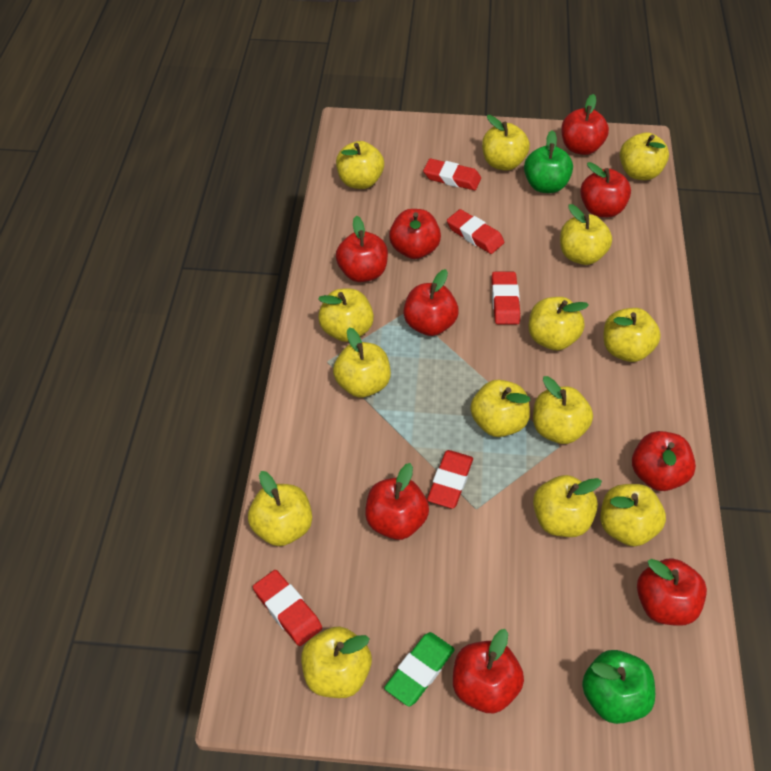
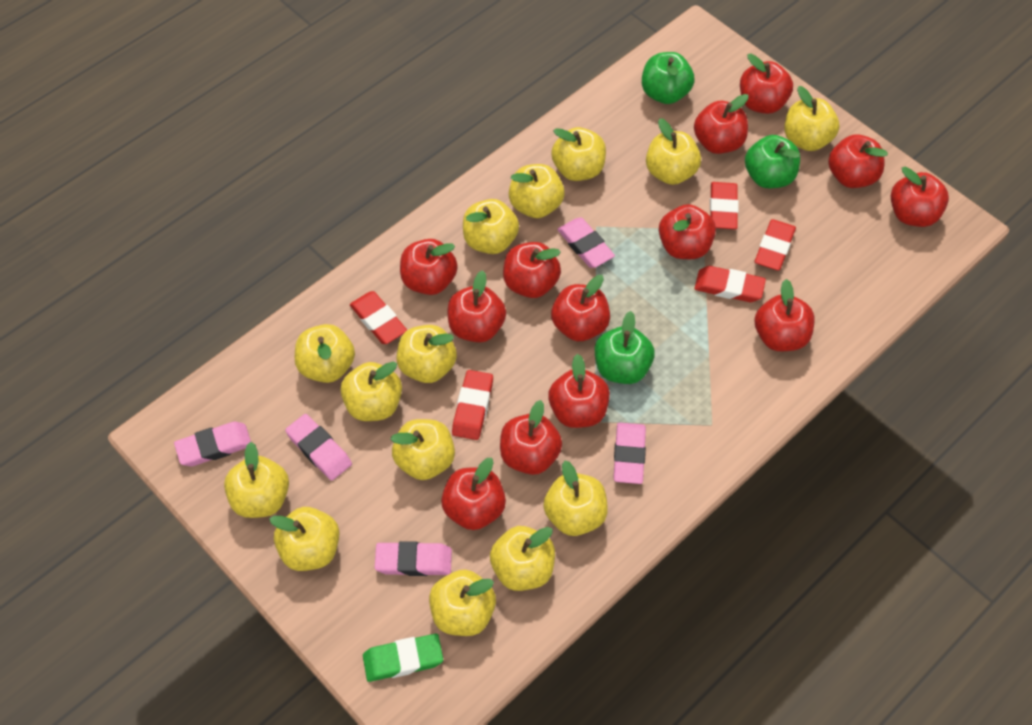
green apple: [524,130,573,193] [582,650,655,724] = 2 -> [595,311,655,384] [642,52,695,104] [745,135,800,188] = 3
pink eraser: none = 0 -> [174,422,251,466] [285,414,352,481] [375,541,452,576] [557,218,615,268] [614,423,646,484] = 5
red apple: [336,216,388,282] [365,463,429,540] [389,209,441,259] [403,269,459,336] [453,629,524,713] [561,94,609,155] [580,162,631,217] [632,431,696,491] [637,558,707,626] = 9 -> [400,239,458,295] [441,458,506,530] [448,270,506,343] [500,400,562,475] [503,242,561,298] [548,354,610,428] [551,275,610,341] [659,204,716,259] [694,94,748,154] [740,54,793,114] [754,279,815,351] [828,134,888,188] [891,167,949,227] = 13

